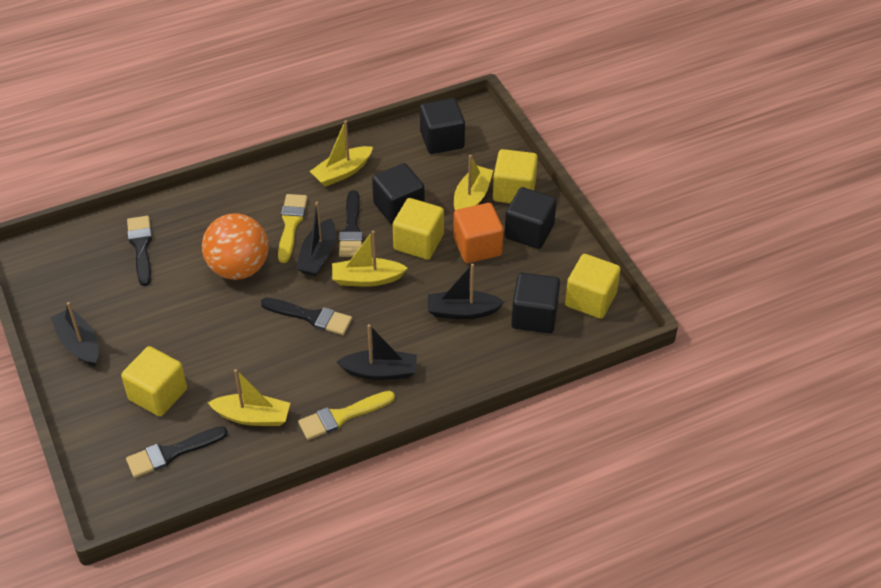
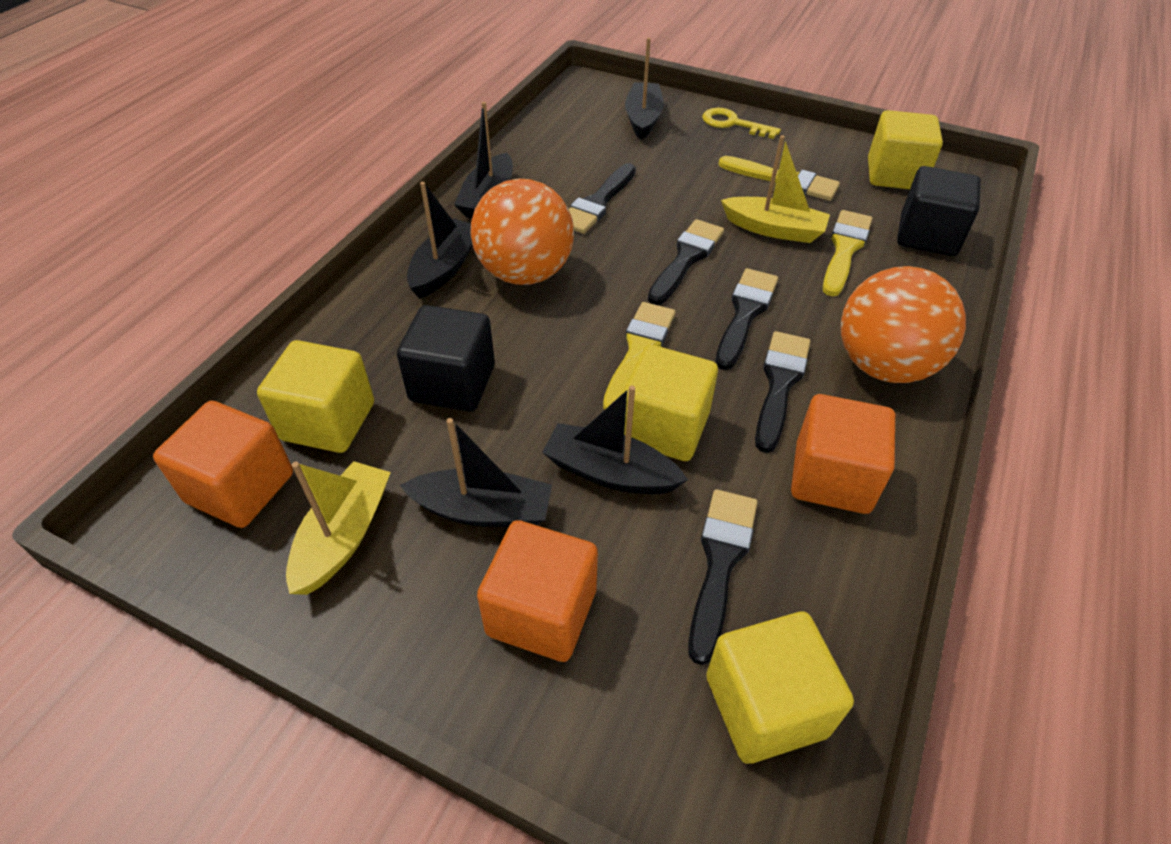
black boat: [51,302,99,367] [296,202,336,276] [337,324,417,380] [428,264,505,319] = 4 -> [400,418,552,527] [407,182,473,299] [454,102,513,218] [542,386,688,494] [625,37,664,140] = 5
black brush: [126,426,228,478] [127,216,152,286] [261,298,352,335] [339,190,363,257] = 4 -> [569,163,636,234] [648,219,724,305] [688,489,758,665] [715,268,778,370] [755,331,811,453] = 5
black cube: [372,163,425,225] [420,98,465,154] [505,187,557,249] [511,273,560,333] = 4 -> [397,305,495,412] [897,166,981,256] = 2
orange ball: [202,213,268,280] = 1 -> [470,178,574,285] [841,266,966,383] = 2
orange cube: [453,203,504,263] = 1 -> [153,401,293,528] [477,520,598,662] [791,394,895,514] = 3
yellow boat: [208,369,290,426] [310,120,373,187] [332,231,408,287] [454,155,493,210] = 4 -> [286,461,391,595] [721,135,830,243] = 2
yellow brush: [278,194,308,263] [298,391,395,440] = 2 -> [603,302,676,410] [718,156,840,201] [823,210,872,297] = 3
yellow key: none = 0 -> [702,108,781,139] = 1

